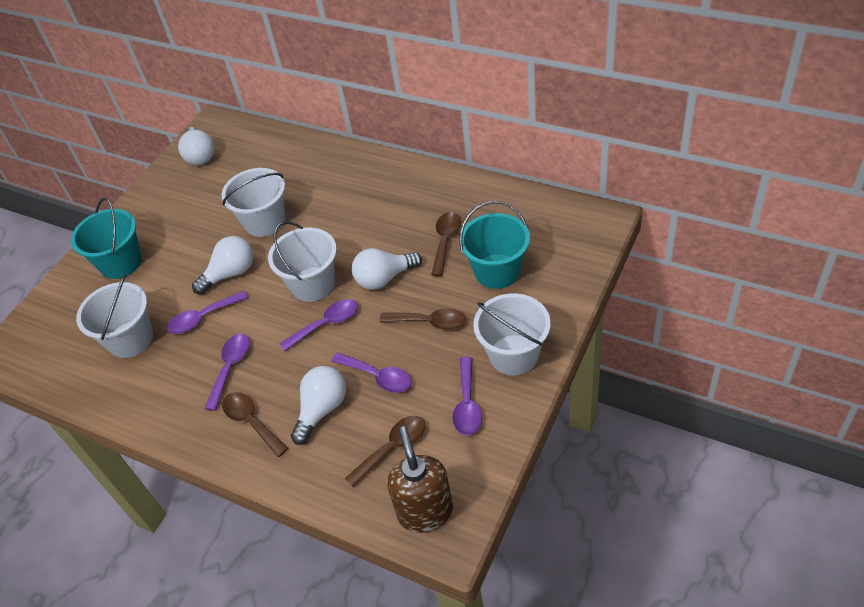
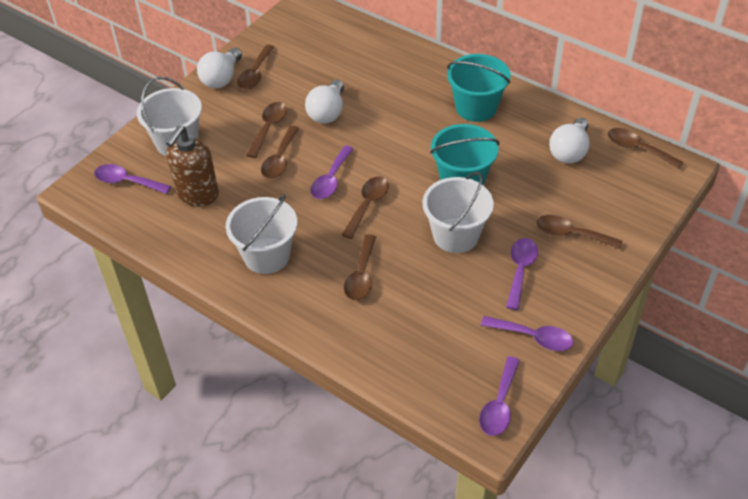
brown spoon: [222,392,288,457] [345,416,426,487] [379,308,466,330] [431,212,461,276] = 4 -> [237,45,274,89] [246,102,287,158] [261,126,300,179] [342,177,389,239] [344,234,376,301] [537,215,622,249] [608,128,684,169] = 7
white bucket: [76,275,153,358] [221,168,285,237] [268,221,337,302] [473,294,551,375] = 4 -> [137,77,202,156] [226,195,297,274] [422,172,494,253] = 3
white light bulb: [178,127,215,165] [192,236,253,295] [291,366,346,445] [352,248,422,290] = 4 -> [197,48,242,88] [305,80,344,124] [549,118,590,164] = 3

